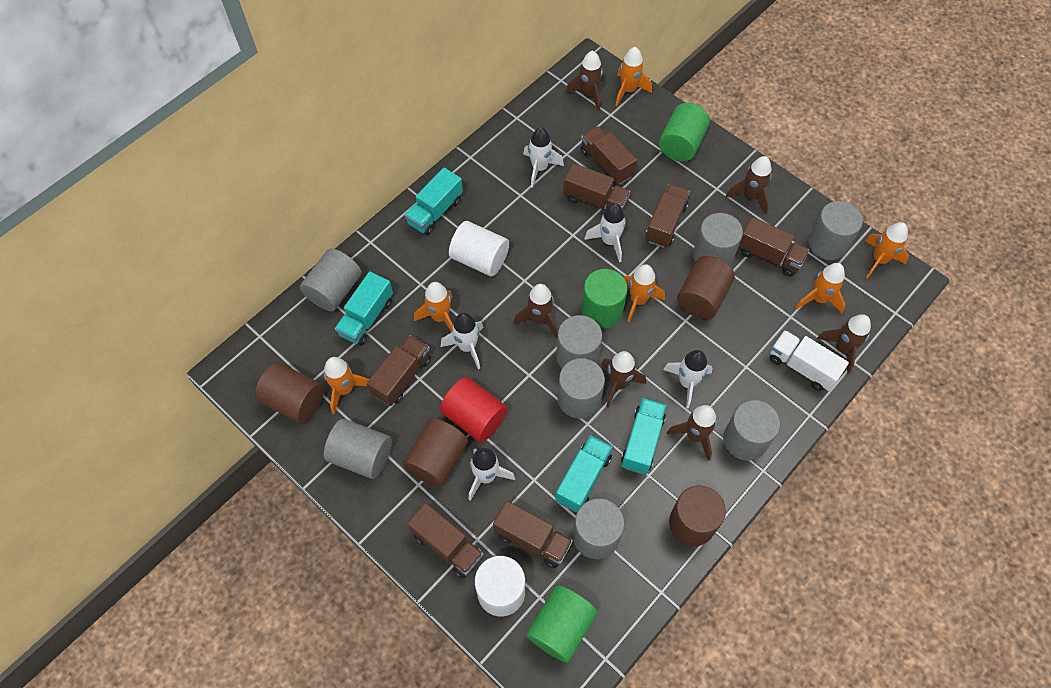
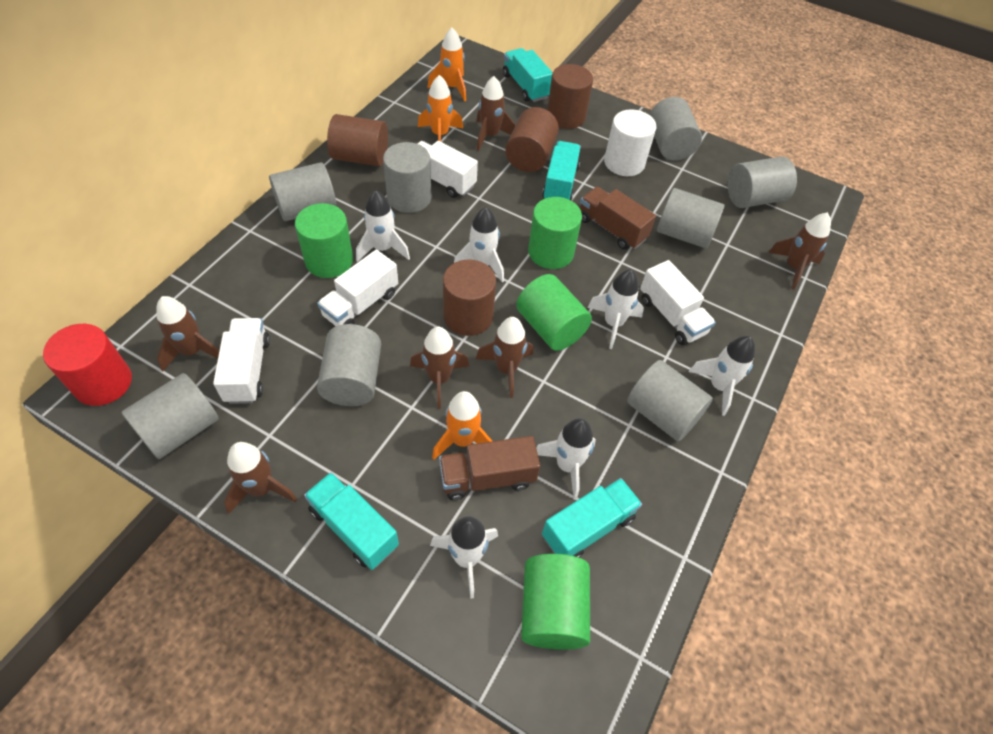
brown truck: [367,335,431,406] [407,503,484,578] [493,501,573,568] [563,163,630,210] [580,126,637,185] [646,184,690,248] [739,217,810,276] = 7 -> [439,436,540,500] [580,187,656,250] = 2
green cylinder: [526,585,597,663] [581,269,628,329] [659,103,710,162] = 3 -> [295,203,353,278] [516,274,592,351] [521,554,590,650] [528,197,582,269] = 4
orange rocket: [324,357,369,414] [414,282,453,332] [616,47,652,106] [624,264,665,322] [796,263,846,314] [865,222,909,278] = 6 -> [418,75,463,142] [427,28,466,102] [432,391,492,460] = 3
white cylinder: [449,221,509,277] [475,556,525,617] = 2 -> [604,109,657,176] = 1
white rocket: [441,312,484,369] [469,448,515,501] [523,127,564,188] [584,203,626,262] [663,350,712,409] = 5 -> [356,190,410,262] [430,516,498,599] [454,207,504,283] [536,418,596,500] [587,270,644,349] [689,336,755,416] = 6
white truck: [770,330,849,391] = 1 -> [213,318,270,404] [317,250,398,326] [418,141,478,198] [640,260,716,345] = 4

